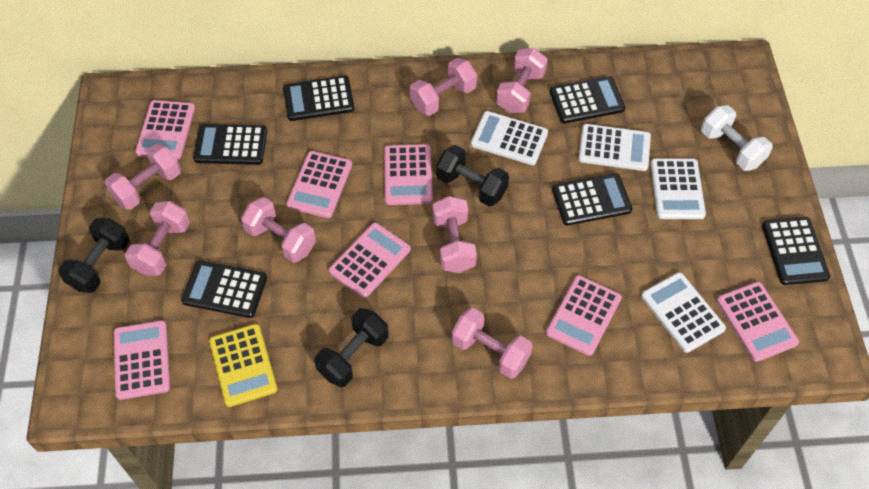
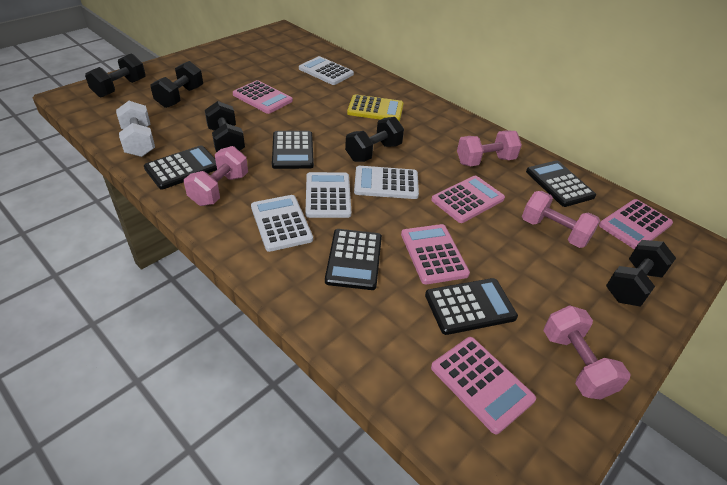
black calculator: [181,260,267,318] [193,124,267,165] [283,76,355,121] [550,76,625,123] [552,173,632,226] [762,217,830,285] = 6 -> [144,145,217,189] [272,131,314,169] [325,229,382,290] [425,278,518,335] [526,160,596,207] = 5
black dumbbell: [58,218,130,293] [315,308,388,387] [436,145,509,206] = 3 -> [85,53,146,97] [150,61,203,108] [205,101,245,152] [345,117,404,162] [606,240,676,307] = 5
pink calculator: [114,320,170,400] [135,100,195,159] [286,151,352,218] [329,223,411,298] [384,144,433,205] [546,275,622,356] [717,282,799,362] = 7 -> [233,80,293,114] [401,224,470,284] [431,176,505,223] [431,337,536,434] [599,199,673,250] = 5
pink dumbbell: [105,144,181,210] [125,201,190,276] [241,197,316,263] [410,58,477,116] [433,196,477,273] [451,308,533,379] [496,48,548,113] = 7 -> [184,146,248,206] [457,130,522,166] [522,191,600,248] [543,305,631,400] = 4

